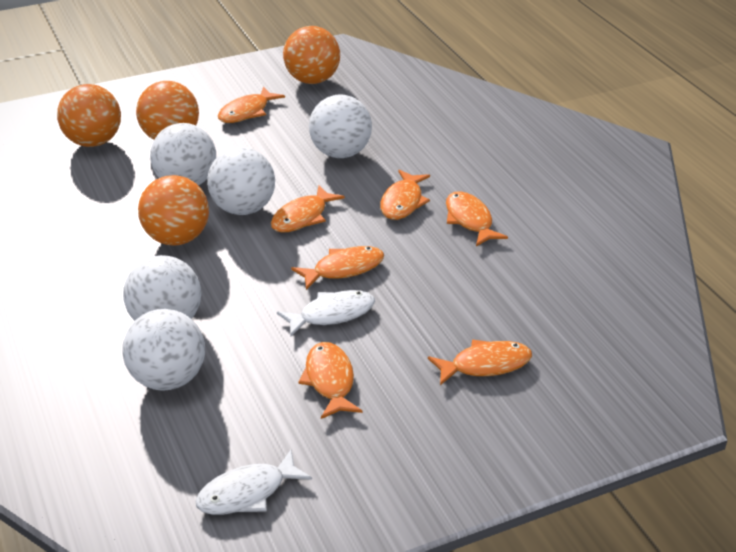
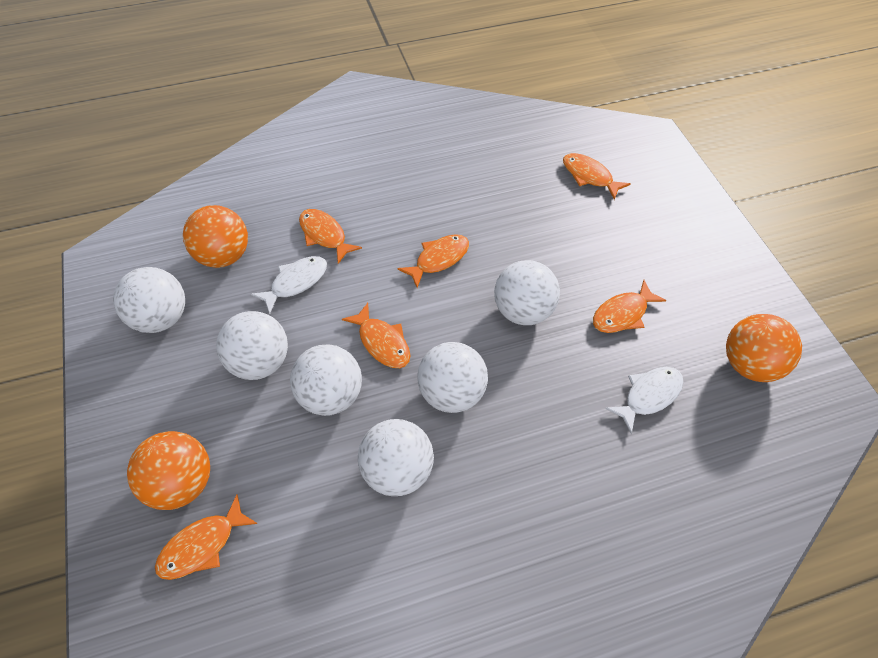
orange ball: [57,84,121,147] [136,81,199,140] [138,175,209,245] [283,26,340,84] = 4 -> [127,431,210,510] [183,205,248,268] [726,314,802,382] = 3
orange fish: [218,86,285,123] [271,185,345,233] [291,246,384,290] [298,342,363,419] [380,170,430,220] [428,340,532,385] [446,191,508,246] = 7 -> [155,494,258,580] [299,209,362,264] [342,303,411,368] [397,234,469,288] [563,153,631,200] [593,280,667,333] = 6
white ball: [122,309,205,391] [123,255,201,321] [150,123,216,185] [207,147,275,215] [309,95,372,158] = 5 -> [113,267,185,333] [216,311,288,380] [290,344,362,416] [358,419,434,496] [417,342,488,413] [494,260,560,325] = 6

